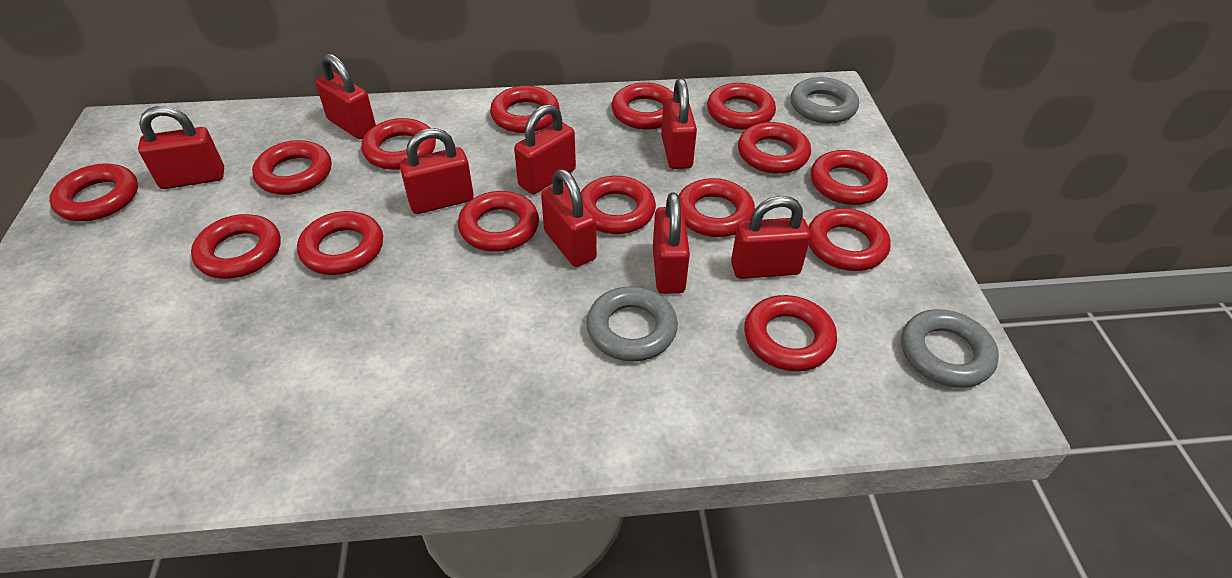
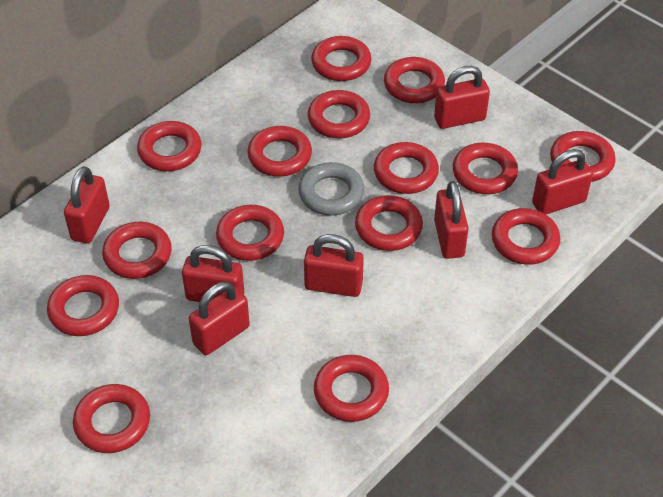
grey ring: [586,286,678,361] [790,77,859,124] [901,309,999,388] = 3 -> [298,162,365,216] = 1
red padlock: [138,106,224,189] [315,53,376,139] [400,128,474,214] [514,104,576,194] [541,169,597,267] [653,192,690,294] [661,78,697,169] [731,196,811,279] = 8 -> [64,166,110,244] [182,245,244,302] [189,281,250,355] [304,234,364,297] [434,66,490,129] [434,181,469,259] [532,149,593,214] = 7

